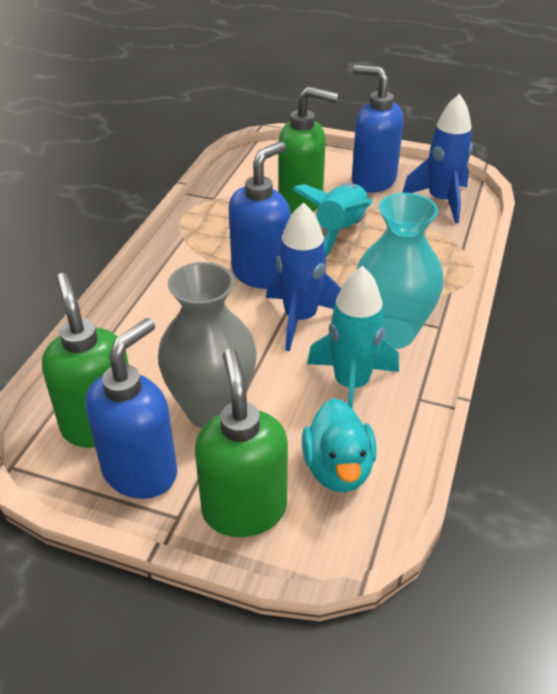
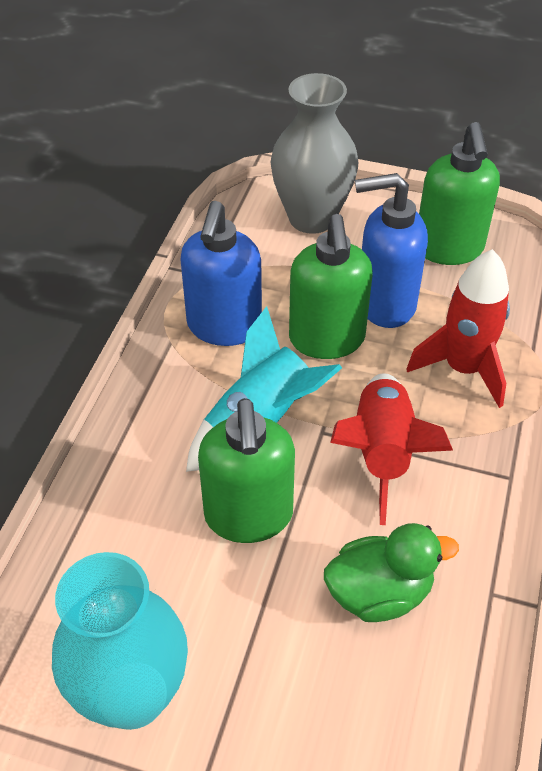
blue rocket: [266,202,341,351] [402,94,473,224] = 2 -> none = 0
blue soap dispenser: [85,318,177,499] [229,141,291,289] [352,65,404,192] = 3 -> [180,201,262,346] [355,173,428,328] = 2
green duck: none = 0 -> [324,523,459,622] = 1
red rocket: none = 0 -> [330,373,453,525] [407,249,510,408] = 2
turquoise duck: [302,398,377,492] = 1 -> none = 0
turquoise rocket: [292,183,373,257] [307,266,399,409] = 2 -> [186,306,342,472] = 1

